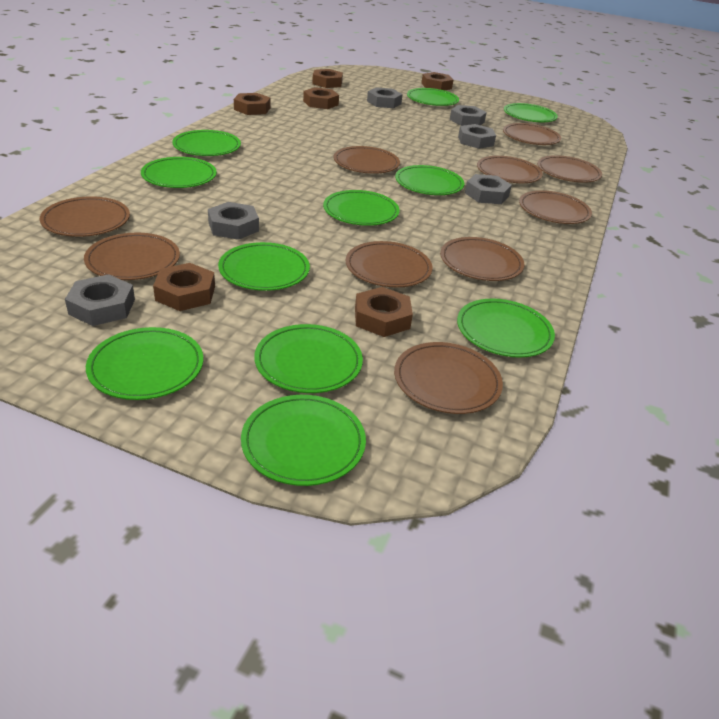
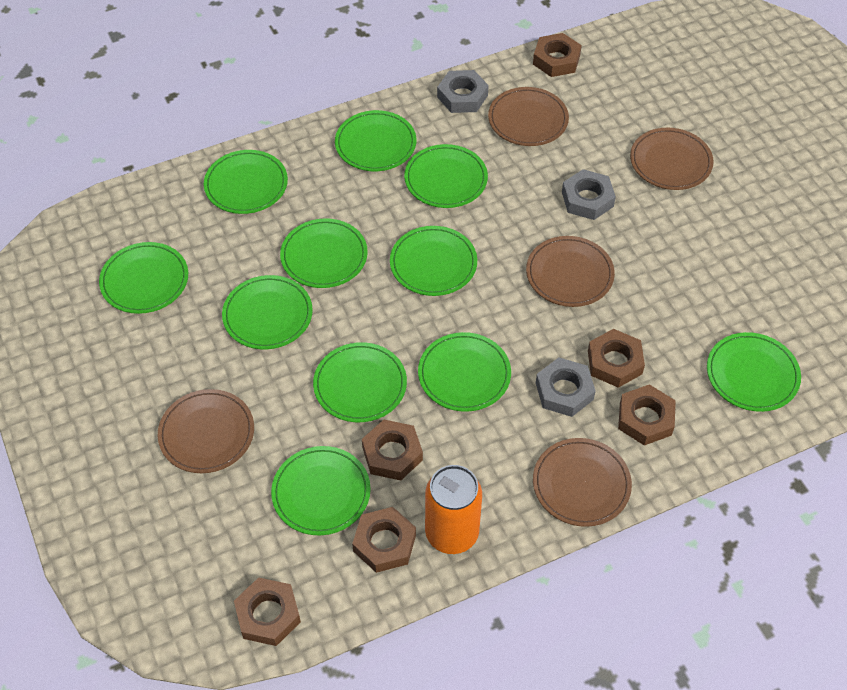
brown plate: [40,196,130,237] [84,233,180,280] [334,146,400,174] [346,241,432,288] [394,342,503,414] [440,237,524,281] [477,156,543,183] [503,123,561,145] [519,190,592,224] [537,155,602,183] = 10 -> [158,389,254,473] [488,87,569,146] [526,236,615,307] [533,438,632,527] [630,128,714,190] = 5
grey nut: [65,274,135,326] [208,202,259,240] [367,87,403,108] [450,105,487,126] [458,124,496,149] [465,174,512,204] = 6 -> [437,70,489,113] [536,358,596,417] [562,169,616,220] = 3
orange can: none = 0 -> [425,465,482,554] = 1

